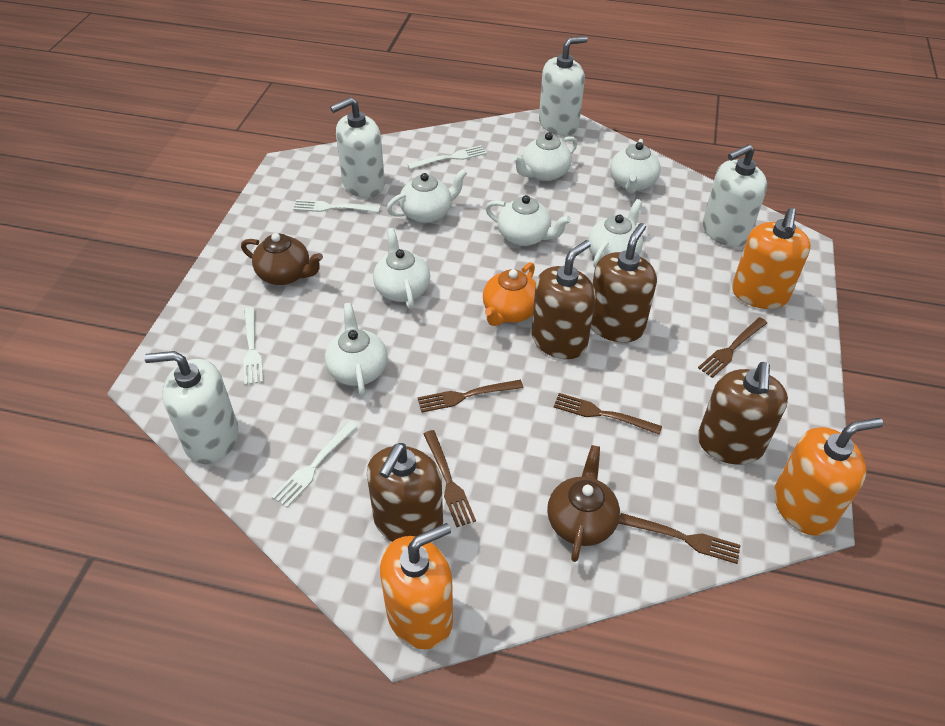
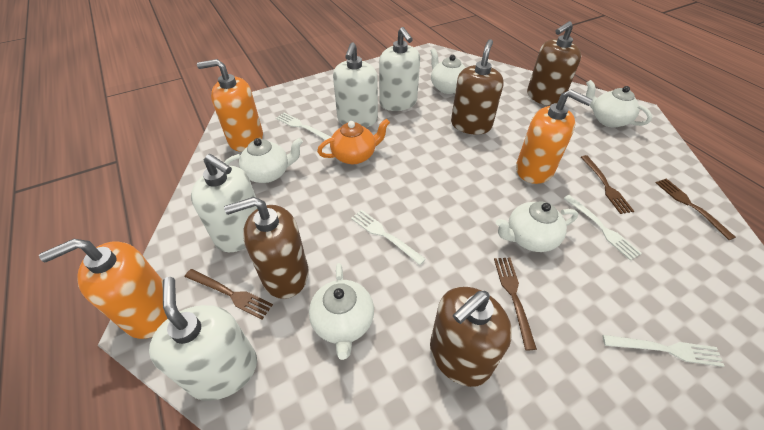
brown fork: [418,380,523,412] [423,430,476,527] [554,393,662,435] [618,513,741,564] [698,317,767,378] = 5 -> [185,269,273,319] [494,258,537,350] [581,155,634,214] [655,178,736,240] = 4
brown teapot: [241,233,323,285] [547,445,620,562] = 2 -> none = 0
white teapot: [325,303,388,396] [373,228,430,309] [387,169,467,223] [485,195,571,246] [512,132,577,181] [588,199,643,267] [610,139,661,193] = 7 -> [224,138,303,183] [309,263,374,360] [431,48,466,94] [496,201,578,252] [586,80,652,128] = 5

